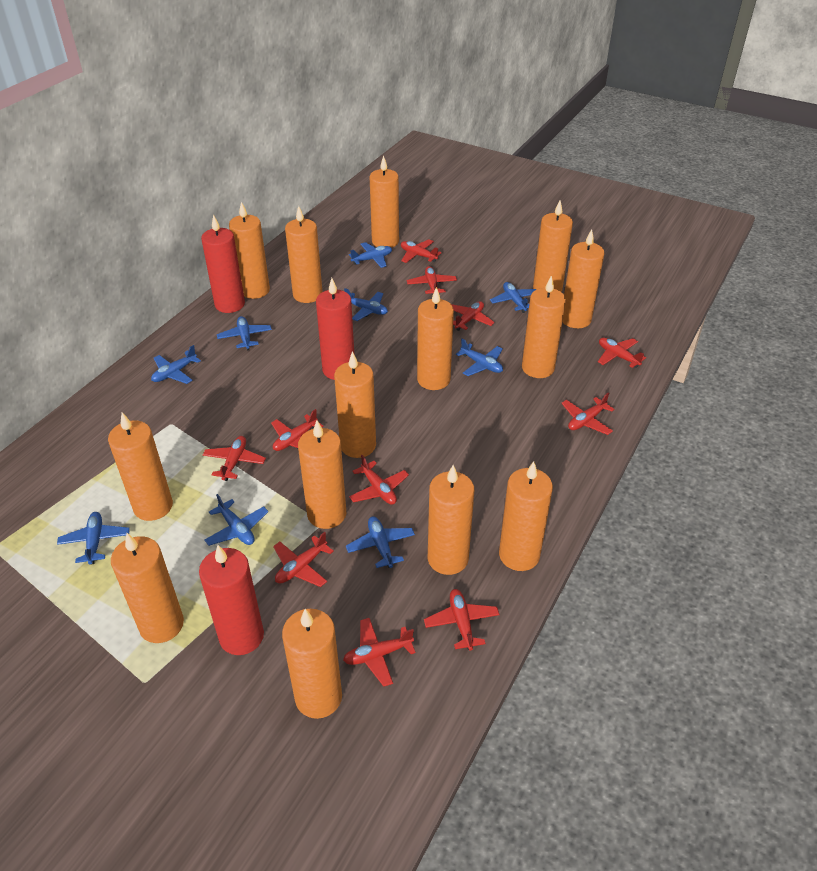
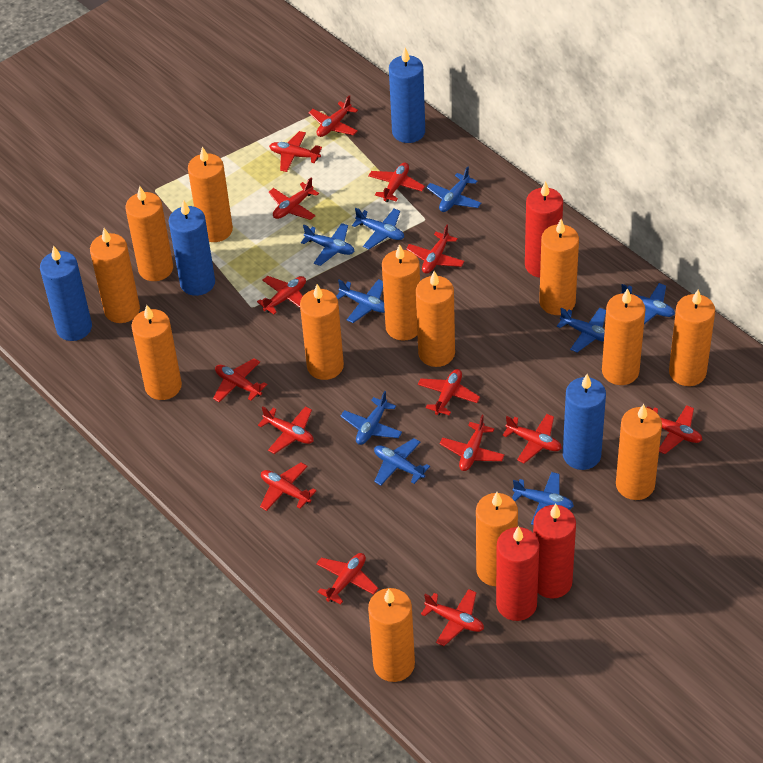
blue candle: none = 0 -> [40,245,92,341] [169,200,215,296] [389,48,425,143] [563,374,606,470] = 4
orange candle: [108,412,173,521] [111,533,184,643] [229,202,270,299] [282,609,342,719] [285,206,323,303] [298,420,346,529] [334,351,376,458] [370,155,399,248] [417,287,454,390] [428,465,474,575] [499,461,553,571] [522,276,566,378] [533,201,573,292] [562,229,605,328] = 14 -> [90,228,140,323] [125,186,173,281] [131,305,182,400] [188,146,233,242] [300,284,344,380] [368,588,415,682] [382,244,420,341] [416,271,455,367] [476,492,518,586] [539,219,579,315] [602,288,645,385] [616,404,662,500] [669,289,715,386] = 13
red plane: [203,436,266,481] [271,409,323,451] [273,532,334,587] [343,618,416,687] [349,455,409,505] [401,239,442,263] [407,266,457,294] [424,589,500,651] [451,301,495,331] [561,392,614,435] [598,338,646,368] = 11 -> [213,358,267,402] [257,276,306,315] [258,406,314,454] [260,462,316,511] [269,131,322,172] [269,178,319,220] [309,95,358,137] [316,553,378,605] [368,162,425,202] [406,225,465,274] [418,369,480,416] [421,589,484,646] [440,415,505,471] [502,414,562,463] [647,405,702,454] = 15

